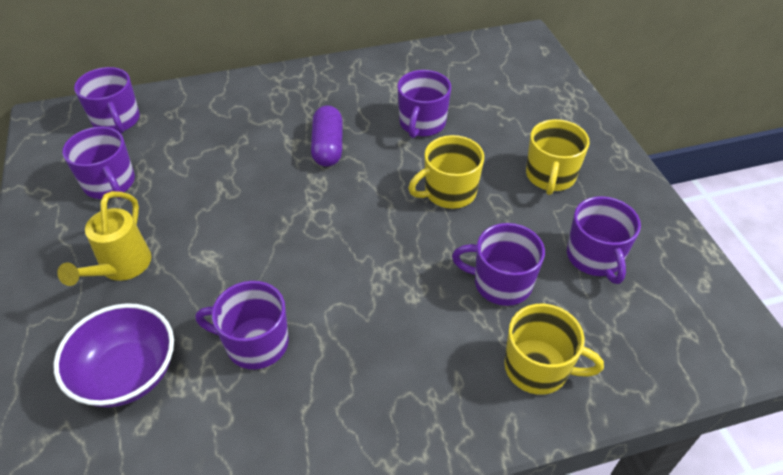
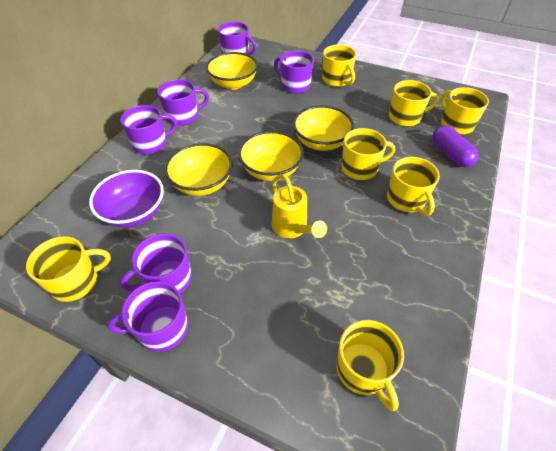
yellow bowl: none = 0 -> [164,143,233,196] [206,52,258,90] [238,131,304,181] [293,105,354,151] = 4
yellow mug: [408,135,484,209] [504,304,604,395] [526,119,590,195] = 3 -> [26,236,111,302] [322,45,357,87] [336,320,404,411] [342,128,395,180] [387,157,440,216] [389,80,438,126] [441,87,489,135] = 7

